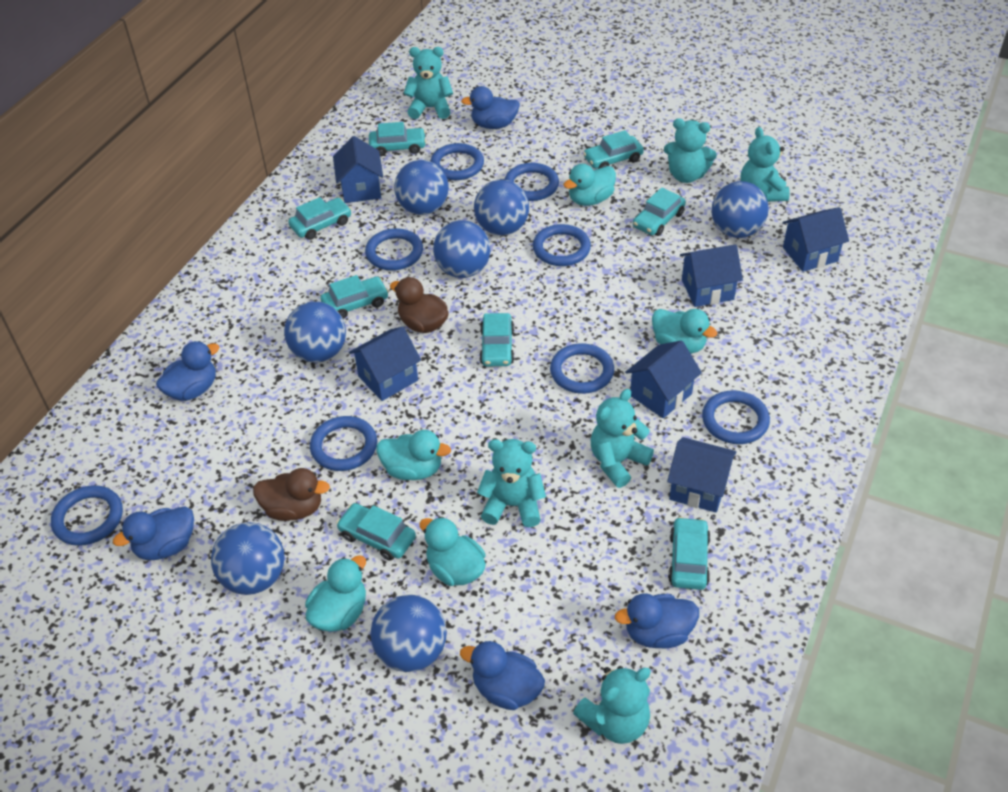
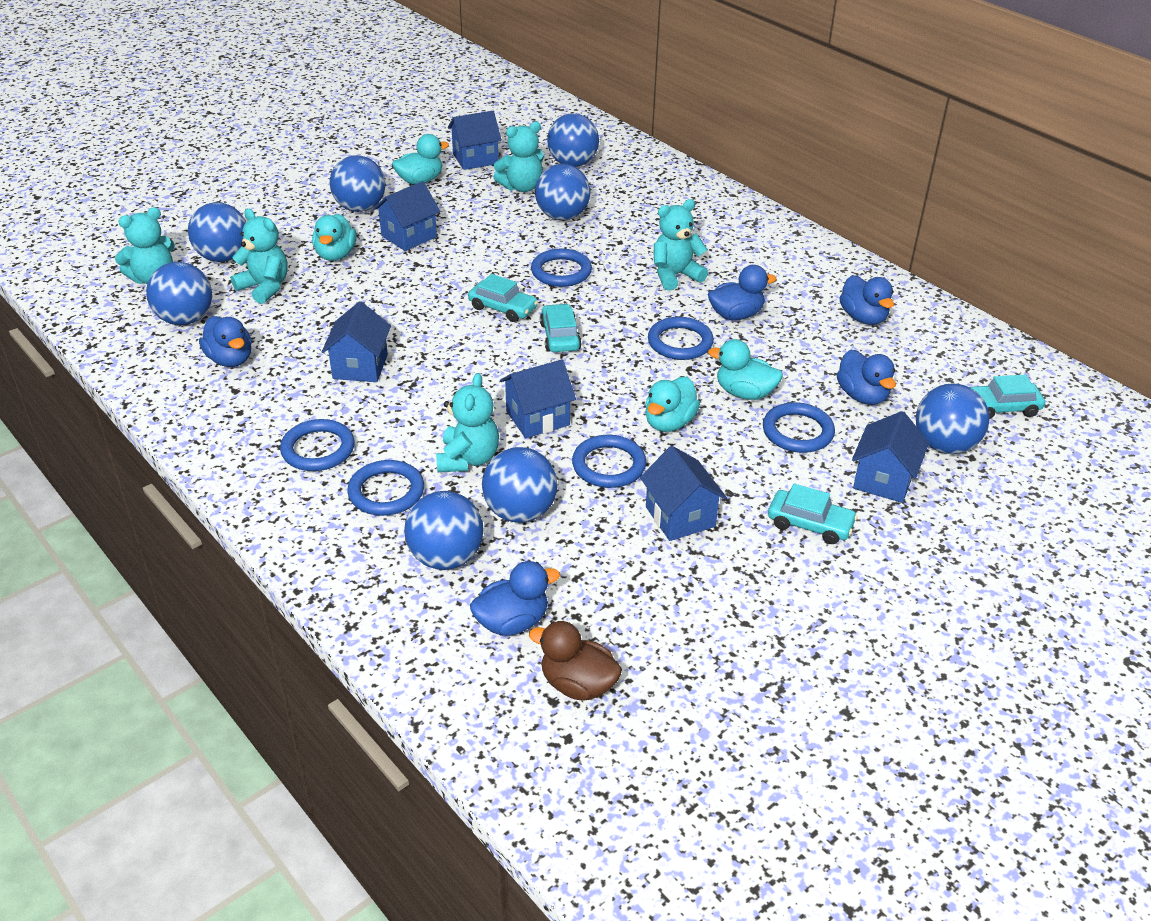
blue ball: [211,522,285,595] [284,301,346,362] [370,595,447,672] [394,160,449,215] [433,220,491,278] [474,180,529,236] [711,181,768,238] = 7 -> [146,262,212,325] [188,202,246,262] [330,155,386,212] [404,491,484,570] [482,447,557,523] [535,164,590,220] [547,113,599,167] [916,383,990,454] = 8
blue ring: [51,485,123,546] [310,416,377,471] [365,228,423,271] [431,143,484,180] [504,163,559,201] [533,224,591,266] [550,343,614,394] [702,390,770,444] = 8 -> [280,419,355,471] [347,460,424,516] [531,249,592,287] [572,435,646,488] [648,317,714,360] [763,402,835,453] = 6
brown duck: [253,468,330,521] [390,277,449,333] = 2 -> [529,621,622,701] = 1
turquoise car: [288,197,351,240] [320,275,389,319] [336,503,416,561] [369,122,426,156] [479,313,514,366] [583,130,644,169] [633,188,686,236] [668,517,711,590] = 8 -> [468,274,538,322] [540,304,582,352] [768,483,858,544] [970,375,1045,419] = 4
turquoise duck: [305,555,366,632] [376,430,451,480] [419,517,486,586] [564,164,616,206] [652,309,717,354] = 5 -> [312,214,357,261] [392,134,449,185] [645,377,700,432] [708,339,783,400] = 4
turquoise teddy bear: [404,47,453,119] [477,439,546,527] [573,666,651,744] [591,389,654,488] [664,118,717,183] [741,127,790,202] = 6 -> [115,207,175,284] [231,209,288,304] [436,373,499,472] [493,121,543,192] [653,199,708,290] = 5

